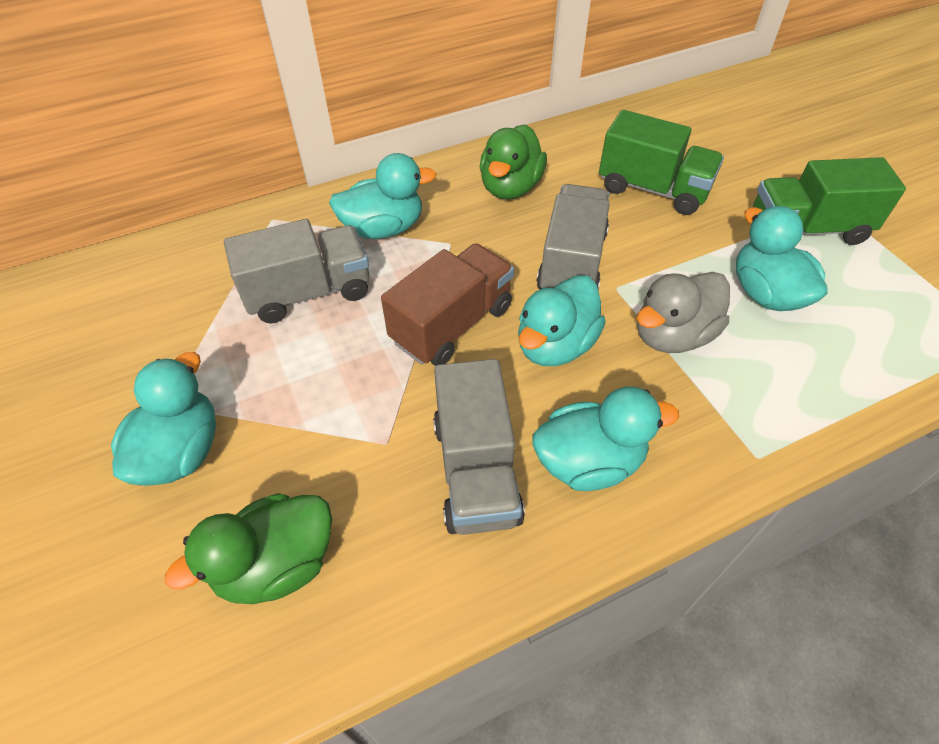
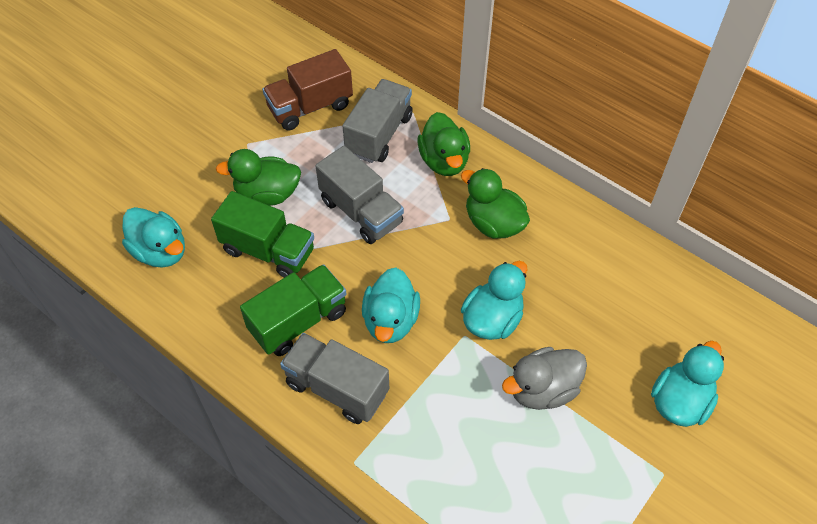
green duck: [165,493,332,604] [480,124,547,199] = 2 -> [216,149,301,206] [418,112,470,176] [461,168,530,239] = 3
turquoise duck: [111,352,216,486] [329,153,436,239] [518,275,606,366] [532,386,679,491] [736,206,828,311] = 5 -> [122,207,185,268] [362,267,420,343] [461,261,527,340] [651,341,724,427] = 4

